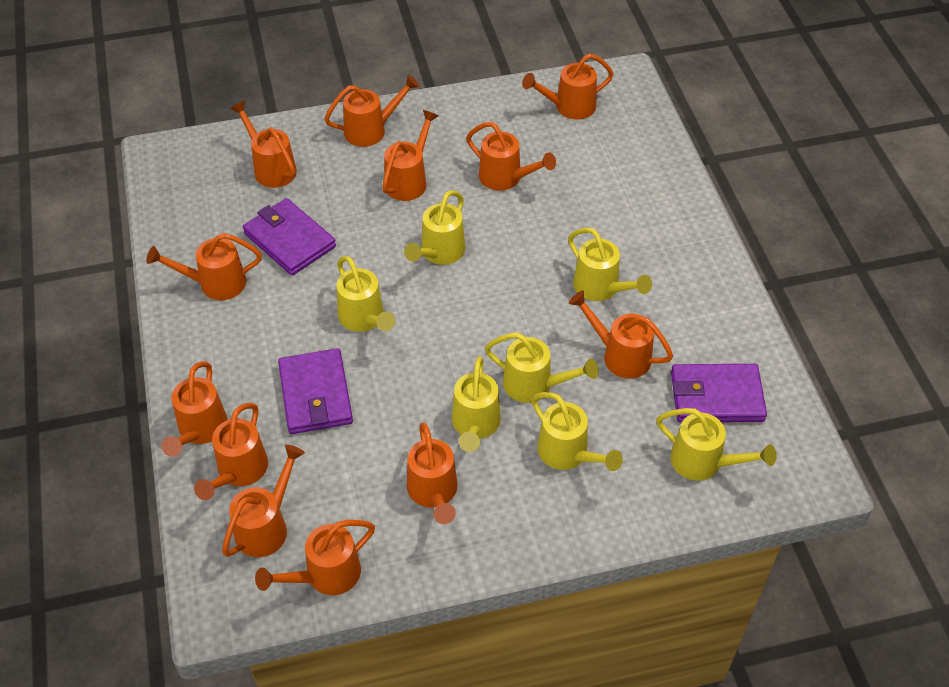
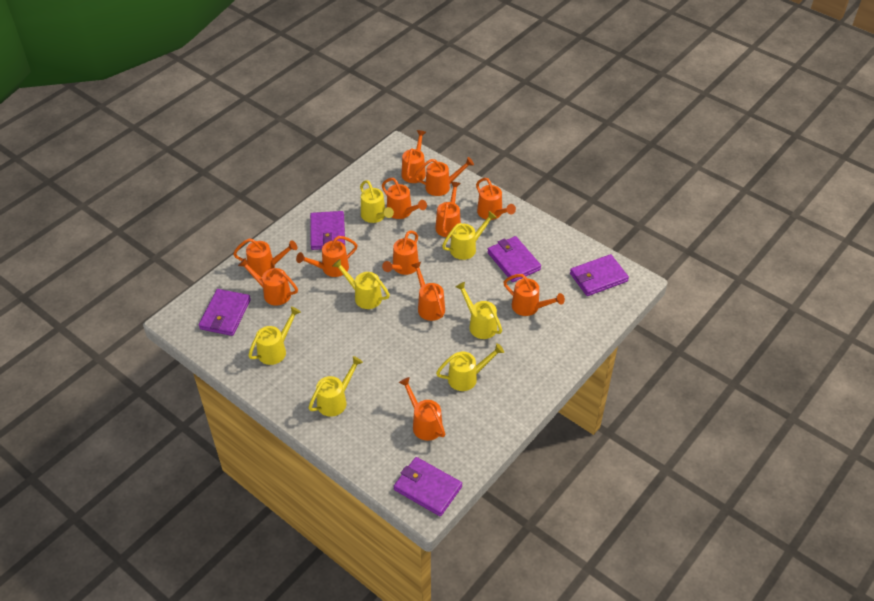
purple wallet: [243,198,336,275] [278,348,353,434] [671,364,767,423] = 3 -> [199,289,251,336] [310,211,345,250] [394,457,462,516] [487,236,541,282] [570,254,629,296] = 5

